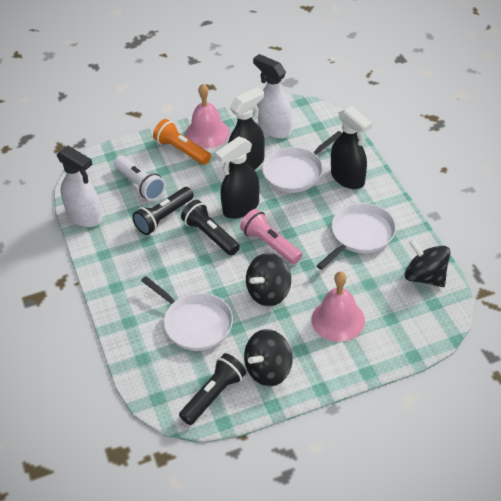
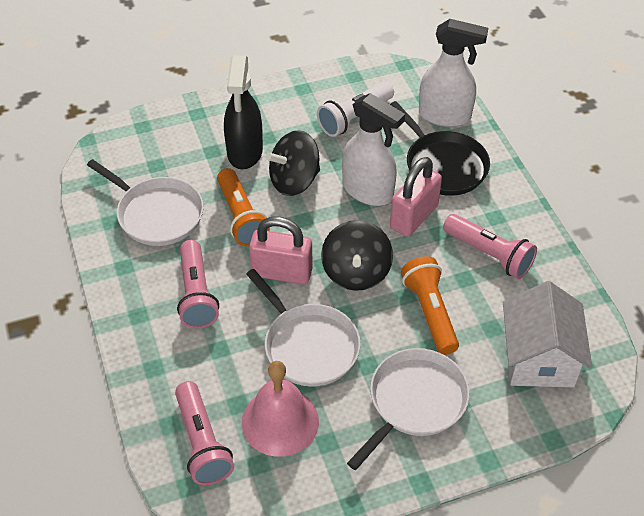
black flashlight: [132,187,194,235] [179,353,246,425] [181,200,240,256] = 3 -> none = 0
black pan: none = 0 -> [390,101,490,196] = 1
black spinning top: [244,329,292,386] [246,253,291,306] [405,239,451,287] = 3 -> [266,130,320,196] [321,220,393,291] = 2
black spray bottle: [215,136,259,219] [228,87,265,170] [331,106,372,189] = 3 -> [224,55,263,169] = 1
orange flashlight: [153,119,211,165] = 1 -> [217,168,270,246] [401,256,459,355] = 2
pink bell: [185,84,230,149] [312,271,365,342] = 2 -> [242,361,319,457] = 1
pink flashlight: [240,209,302,264] = 1 -> [175,381,234,485] [177,240,219,328] [443,214,537,279] = 3
pink padlock: none = 0 -> [249,217,313,284] [390,157,442,237] = 2
white house: none = 0 -> [503,281,592,387] = 1

